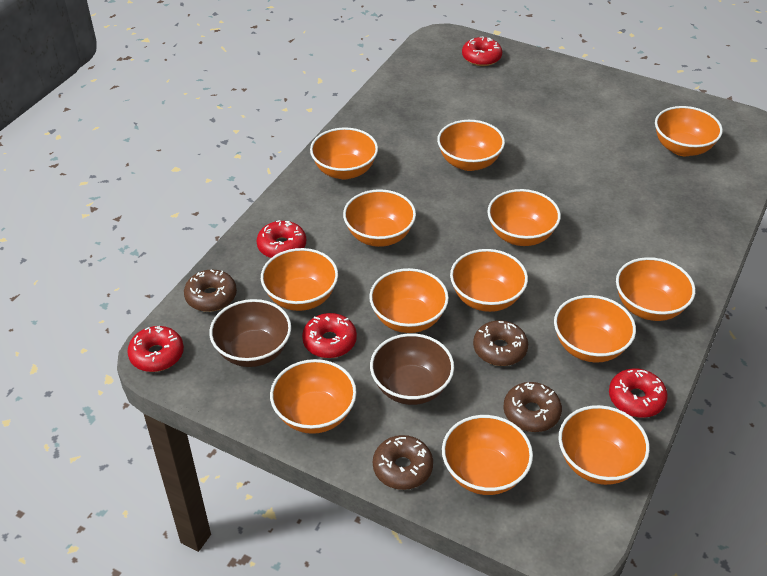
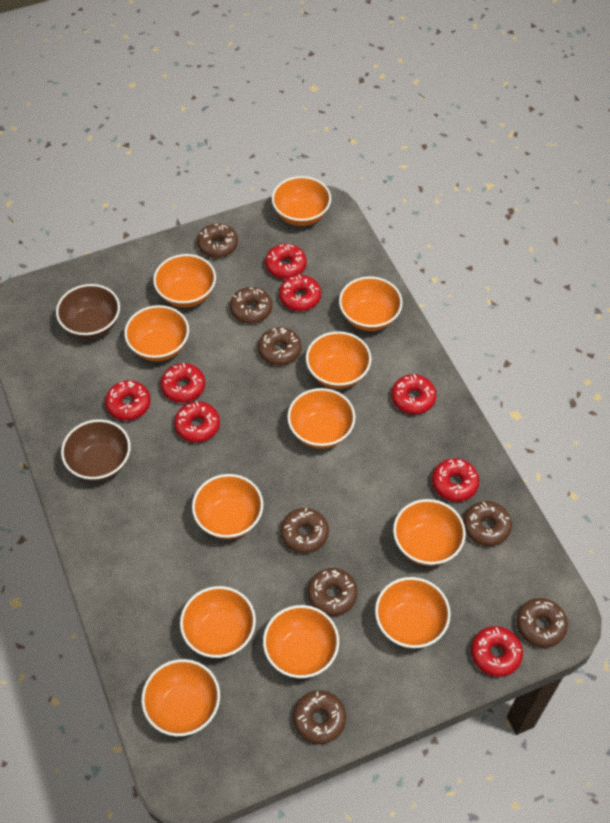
brown donut: [184,269,237,312] [373,435,433,490] [473,320,528,366] [503,382,562,432] = 4 -> [197,223,238,258] [230,287,272,324] [258,327,302,365] [280,508,329,553] [293,690,346,744] [308,568,358,616] [463,501,512,546] [516,598,568,648] = 8
orange bowl: [261,248,338,311] [270,359,357,434] [310,128,378,179] [343,189,416,247] [369,268,449,333] [437,120,505,171] [442,415,533,495] [450,249,528,312] [487,189,561,246] [554,295,636,362] [558,405,650,485] [616,257,695,321] [655,106,723,156] = 13 -> [124,305,189,361] [141,659,220,736] [153,254,216,308] [180,586,256,658] [192,474,263,539] [263,605,339,678] [272,176,331,226] [287,388,355,449] [306,331,371,389] [339,277,403,331] [375,577,451,648] [393,499,466,566] = 12
red donut: [127,326,184,372] [257,220,306,258] [302,313,357,358] [462,37,502,66] [609,368,668,418] = 5 -> [105,380,151,421] [161,363,205,403] [174,401,220,443] [265,244,307,279] [279,274,321,311] [391,374,436,414] [432,458,479,502] [471,626,523,677] = 8

